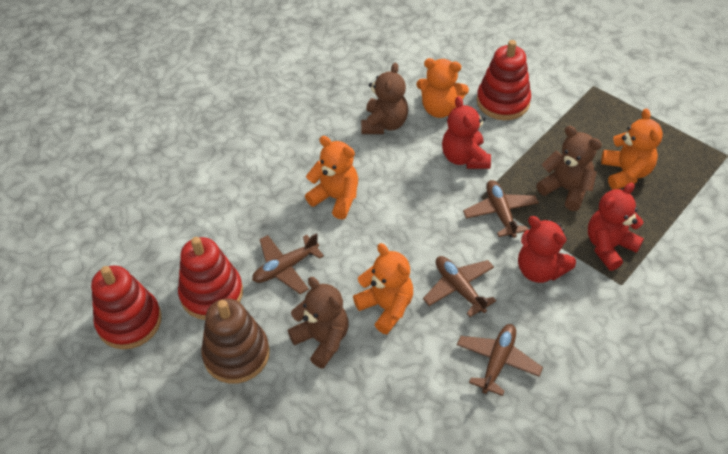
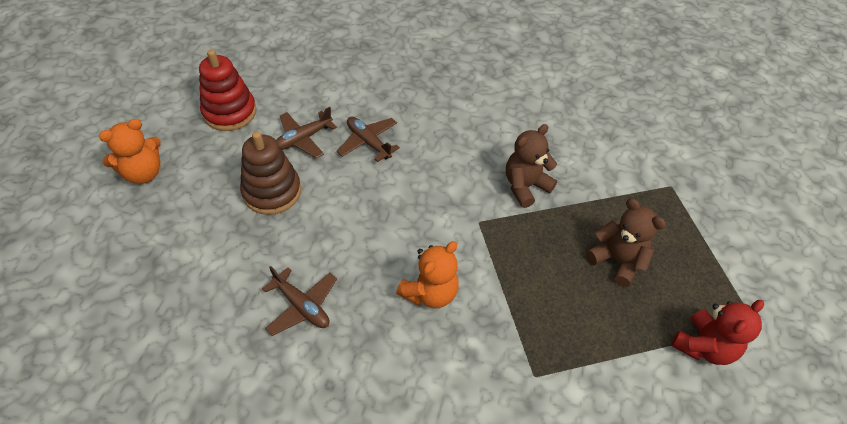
brown plane: [252,233,324,294] [423,256,496,317] [457,324,543,396] [463,180,539,238] = 4 -> [262,266,337,336] [276,107,337,158] [337,117,400,162] = 3
brown teddy bear: [288,277,349,369] [361,63,408,134] [536,126,602,211] = 3 -> [506,124,557,208] [586,198,666,287] = 2
orange teddy bear: [305,136,358,219] [353,243,413,334] [417,58,469,118] [601,108,663,190] = 4 -> [99,119,161,184] [396,241,459,308] = 2
red stacking toy: [91,266,162,349] [178,237,243,320] [477,40,531,120] = 3 -> [199,50,257,131] = 1
red teddy bear: [442,96,491,169] [518,216,576,283] [588,183,644,271] = 3 -> [671,300,764,365] = 1

